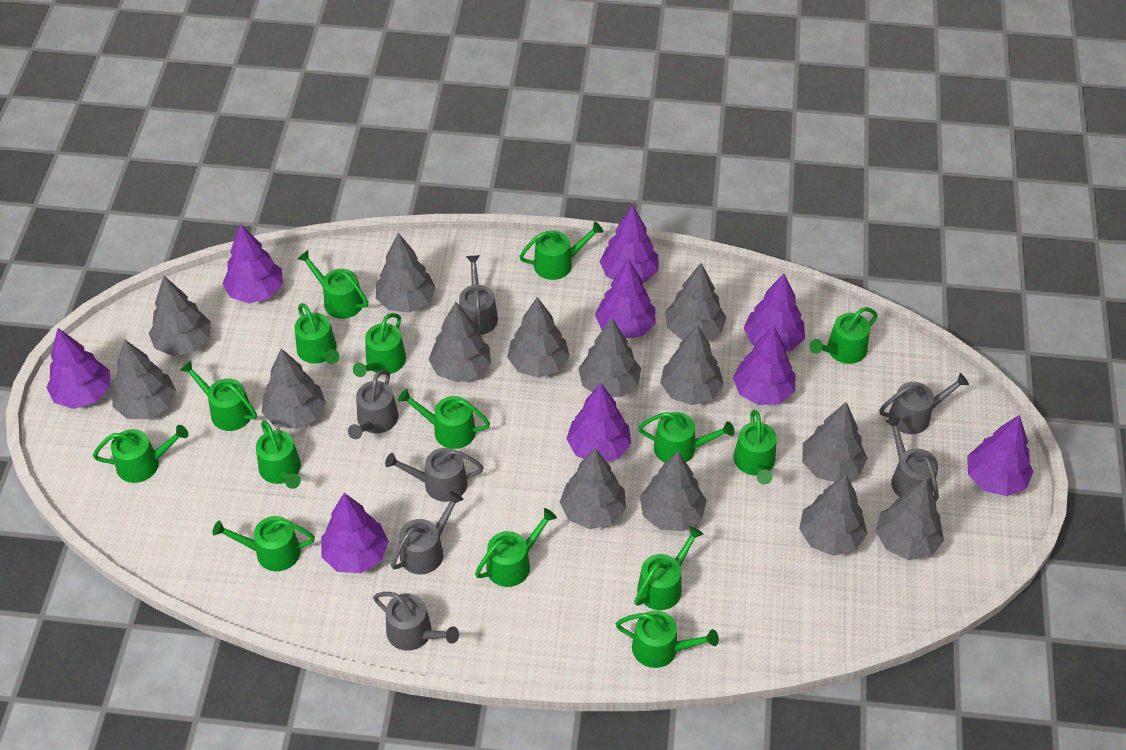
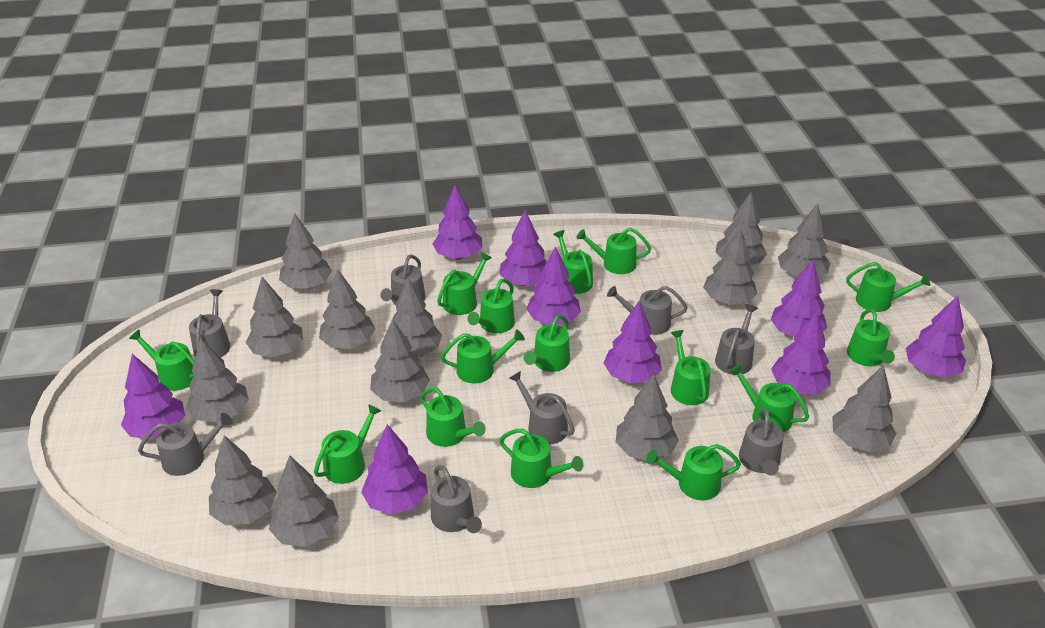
grey tree: [112,340,176,419] [149,276,211,356] [262,348,326,429] [376,233,436,313] [429,302,491,382] [507,297,570,378] [560,448,626,529] [578,318,641,397] [640,451,707,531] [660,324,724,405] [665,263,727,340] [799,474,867,556] [802,402,867,482] [876,479,944,560] = 14 -> [186,338,249,422] [209,435,277,525] [246,277,303,357] [269,455,339,547] [279,213,332,289] [319,269,375,349] [370,319,430,402] [393,278,442,357] [616,374,679,460] [703,228,757,305] [716,192,767,265] [778,203,831,277] [832,365,896,452] = 13
grey watering can: [348,370,398,439] [373,592,459,651] [385,448,483,502] [391,491,464,574] [459,255,498,335] [879,373,969,434] [886,417,939,502] = 7 -> [138,413,233,476] [189,289,230,357] [380,255,426,305] [431,465,482,533] [509,371,575,444] [607,286,688,335] [715,304,758,375] [739,408,784,475] = 8

